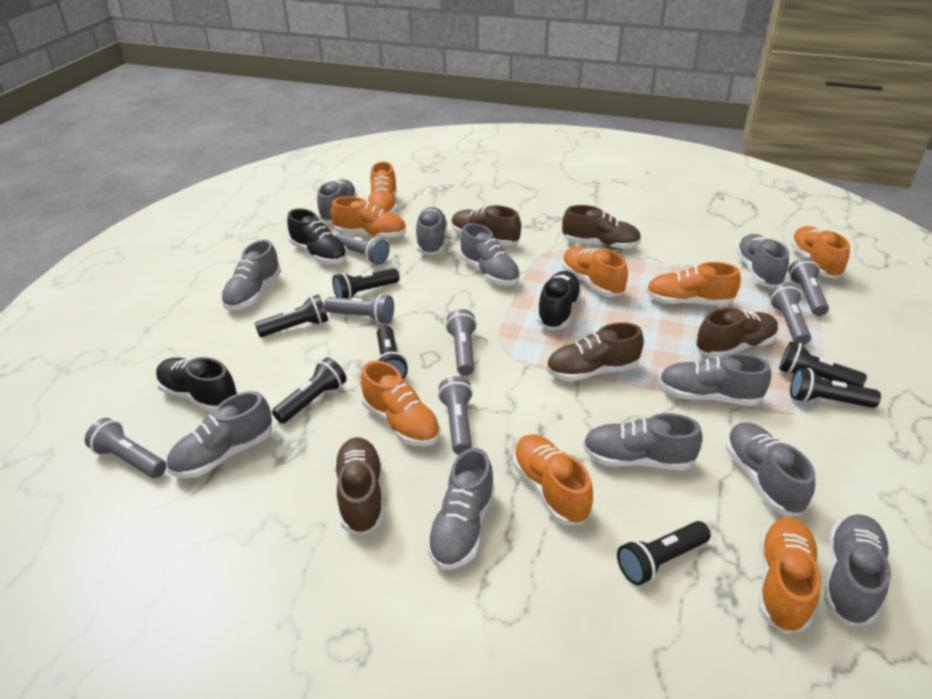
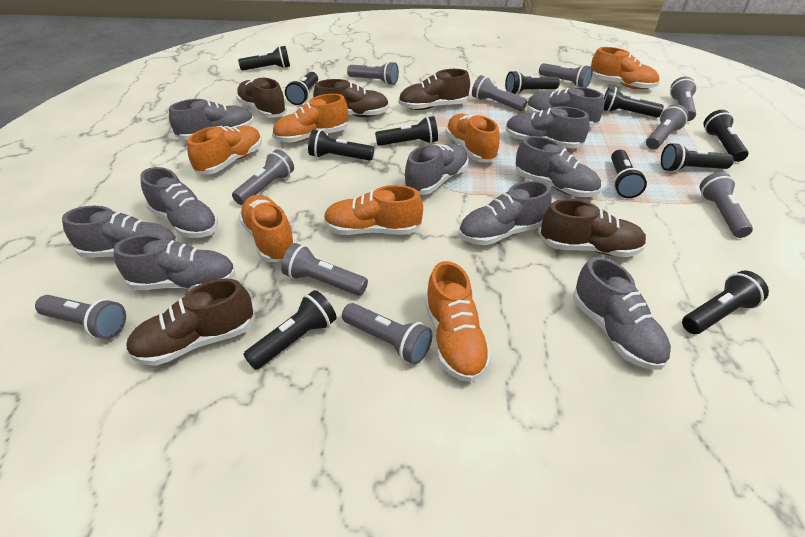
black flashlight: [255,294,328,337] [272,358,347,424] [332,268,400,299] [376,325,408,379] [617,521,711,585] [779,341,867,387] [790,368,881,408] = 7 -> [238,46,290,71] [243,290,337,370] [285,72,318,105] [308,129,374,161] [375,116,438,146] [505,70,560,95] [604,87,664,117] [611,150,647,198] [661,143,734,172] [682,270,769,334] [703,110,748,162] = 11
black shoe: [156,357,238,413] [287,208,348,264] [537,271,582,330] = 3 -> none = 0
grey flashlight: [85,418,167,478] [324,294,394,324] [335,233,389,264] [438,376,473,455] [446,309,477,376] [769,282,811,345] [789,257,829,316] = 7 -> [35,295,126,339] [232,149,294,205] [281,243,368,296] [342,303,432,365] [347,61,399,85] [472,75,527,111] [539,63,593,88] [646,104,689,149] [670,77,697,121] [700,172,753,238] = 10
grey shoe: [166,391,272,478] [221,240,281,310] [317,179,358,223] [416,207,447,255] [426,448,495,570] [460,223,520,286] [583,413,703,471] [659,353,771,406] [725,423,815,516] [735,234,789,288] [824,514,891,625] = 11 -> [62,206,178,258] [114,234,236,290] [140,167,218,238] [169,99,254,140] [404,144,469,195] [459,180,552,245] [506,106,590,148] [516,136,601,197] [527,87,604,127] [573,257,671,370] = 10
orange shoe: [331,196,406,239] [361,361,440,446] [368,161,397,214] [513,434,593,525] [562,246,628,297] [646,262,741,306] [759,517,821,634] [790,226,850,279] = 8 -> [187,126,262,174] [239,195,295,262] [272,94,348,143] [324,185,423,235] [425,261,492,382] [445,114,500,162] [591,47,659,90] = 7

